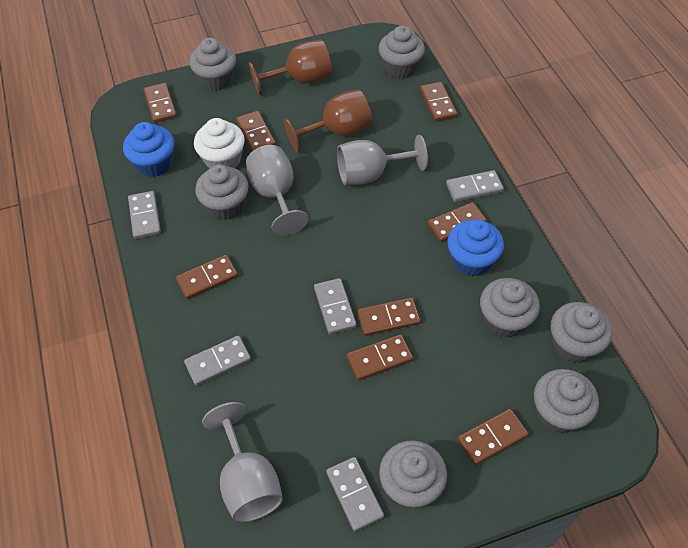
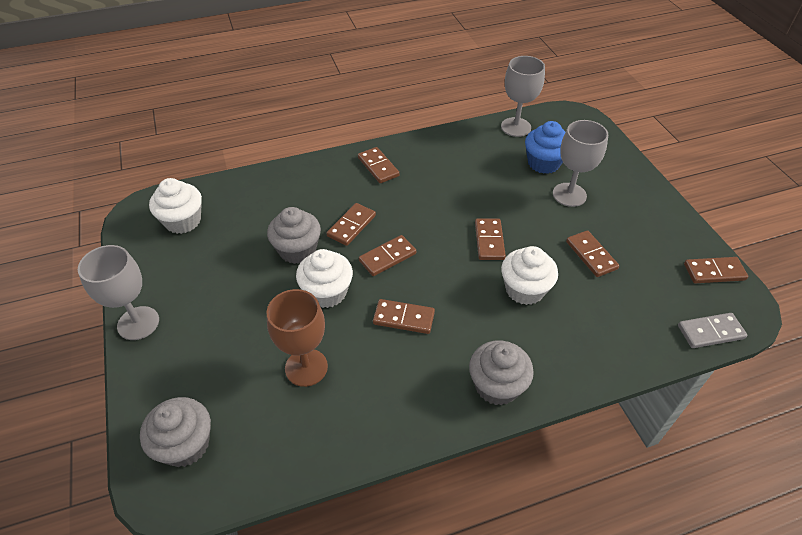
blue cupcake: [123,122,174,177] [447,220,504,276] = 2 -> [525,121,565,174] = 1
brown domino: [143,83,177,123] [176,255,238,299] [236,111,276,151] [347,334,413,381] [357,298,421,336] [420,82,457,122] [427,202,487,242] [458,409,529,465] = 8 -> [327,203,376,246] [358,147,400,183] [359,235,416,276] [373,299,435,334] [475,219,506,260] [566,230,619,277] [684,257,748,283] = 7
brown goblet: [249,40,332,95] [284,89,372,153] = 2 -> [267,289,328,387] = 1
grey cupcake: [189,37,236,91] [195,164,249,220] [378,25,425,79] [379,440,447,508] [480,278,540,337] [534,369,599,433] [551,302,612,363] = 7 -> [140,397,211,467] [267,207,321,264] [469,341,534,405] = 3
grey domino: [128,191,161,239] [184,335,251,386] [314,278,357,334] [326,457,384,531] [446,170,504,202] = 5 -> [678,313,747,348] = 1
white cupcake: [194,118,245,168] = 1 -> [149,178,202,234] [296,249,353,308] [501,246,558,305] = 3

